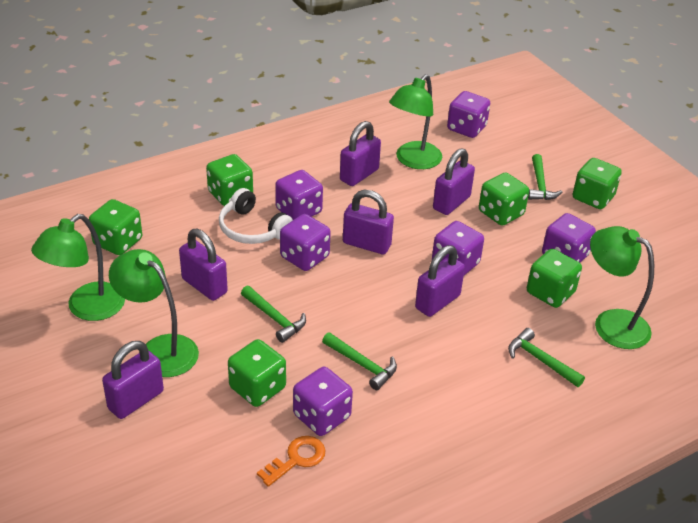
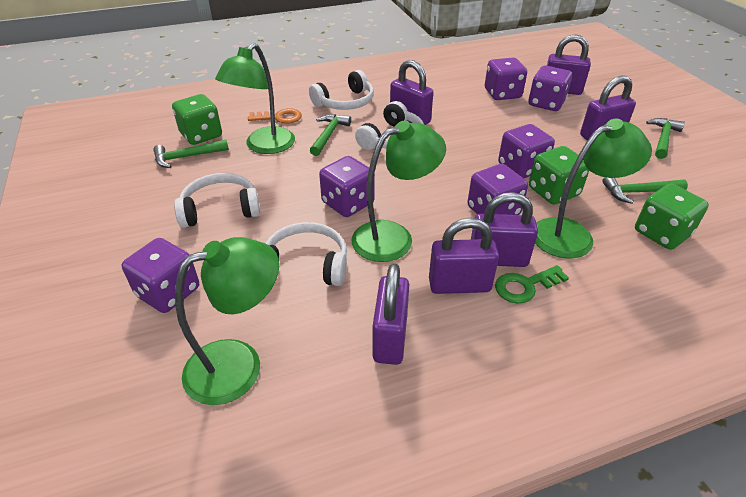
green dice: [89,199,142,255] [206,154,253,206] [228,339,286,407] [479,172,529,226] [527,249,582,308] [573,158,622,209] = 6 -> [172,94,222,145] [529,146,589,205] [635,184,709,250] = 3
green key: none = 0 -> [495,265,569,304] = 1
white headphones: [219,188,293,244] = 1 -> [174,173,260,228] [266,222,347,286] [309,70,374,110] [355,101,424,150] = 4

